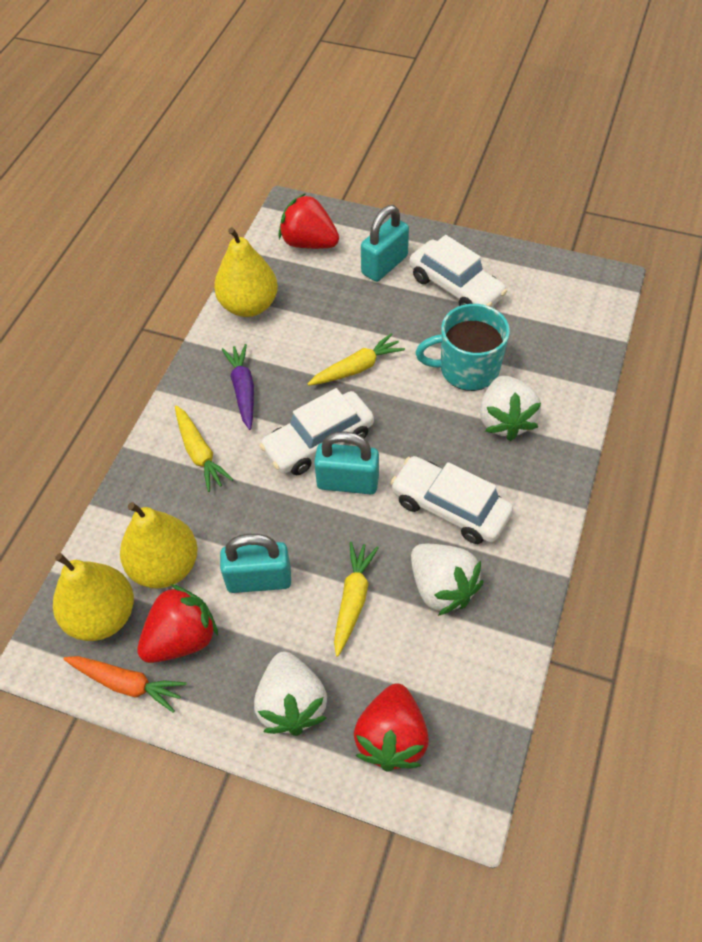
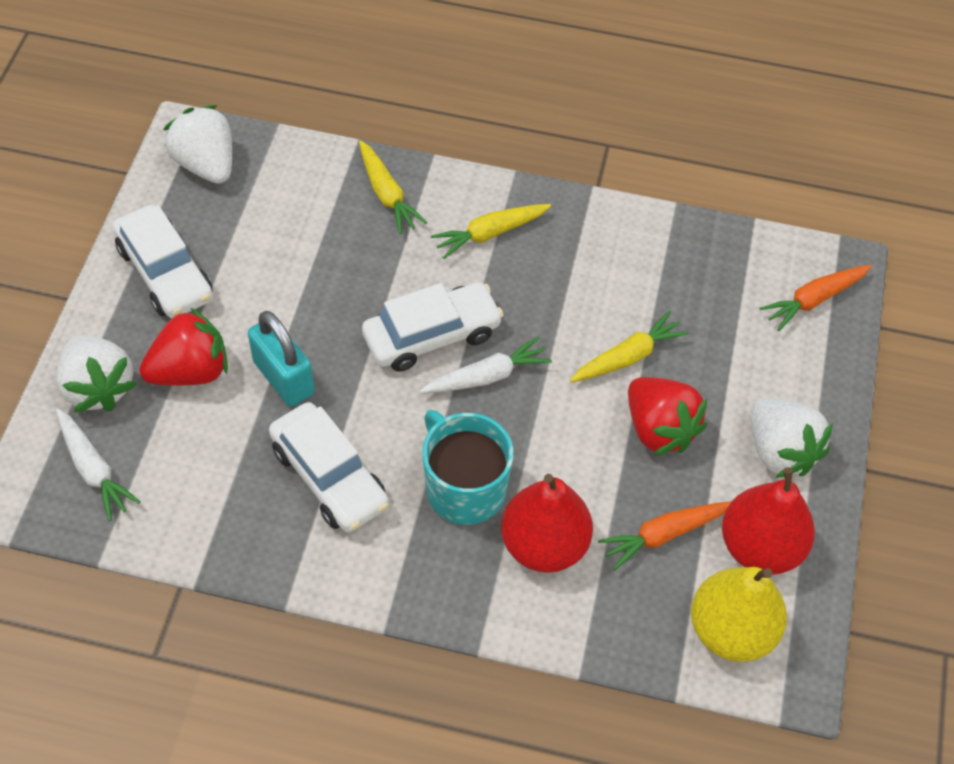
orange carrot: [64,656,186,713] = 1 -> [598,502,731,570] [759,265,871,331] = 2
purple carrot: [221,344,254,430] = 1 -> none = 0
red pear: none = 0 -> [501,474,593,573] [722,467,815,575] = 2
red strawberry: [137,584,218,663] [279,193,339,249] [354,683,429,771] = 3 -> [139,307,228,386] [628,377,707,456] = 2
turquoise padlock: [220,534,291,593] [314,432,379,494] [361,205,409,282] = 3 -> [248,311,314,407] = 1
white carrot: none = 0 -> [56,409,140,521] [420,337,552,393] = 2
yellow pear: [53,553,134,641] [120,502,198,589] [214,227,278,317] = 3 -> [691,567,787,662] = 1

